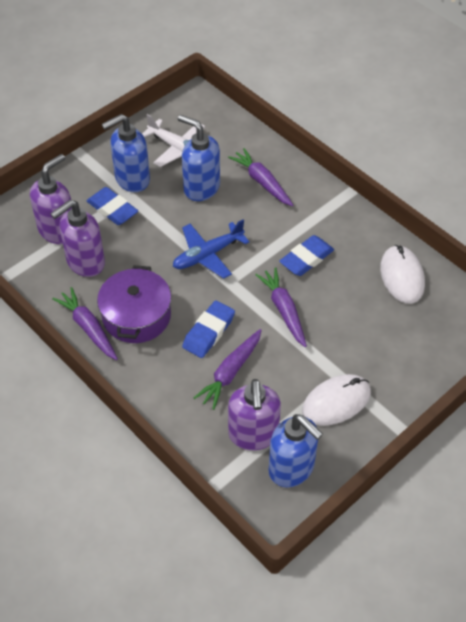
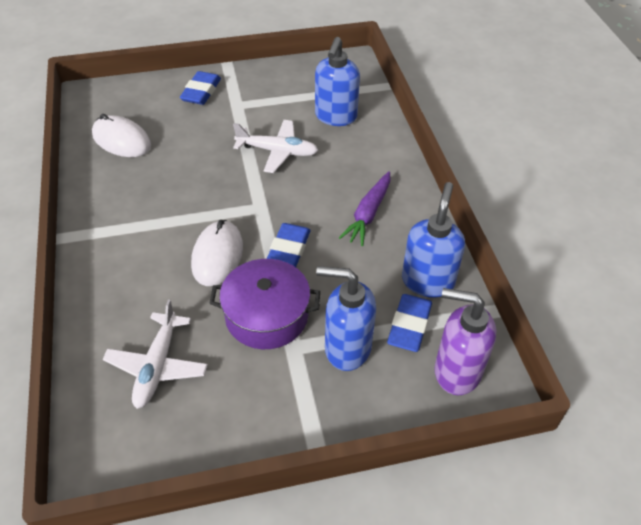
blue plane: [173,219,250,279] = 1 -> none = 0
purple carrot: [52,287,118,360] [193,329,262,410] [228,148,293,206] [255,267,307,347] = 4 -> [339,171,391,246] = 1
purple soap dispenser: [30,154,72,244] [51,200,105,277] [228,379,281,450] = 3 -> [435,288,496,395] = 1
white plane: [142,114,205,167] = 1 -> [103,299,208,409] [233,120,318,173] = 2

